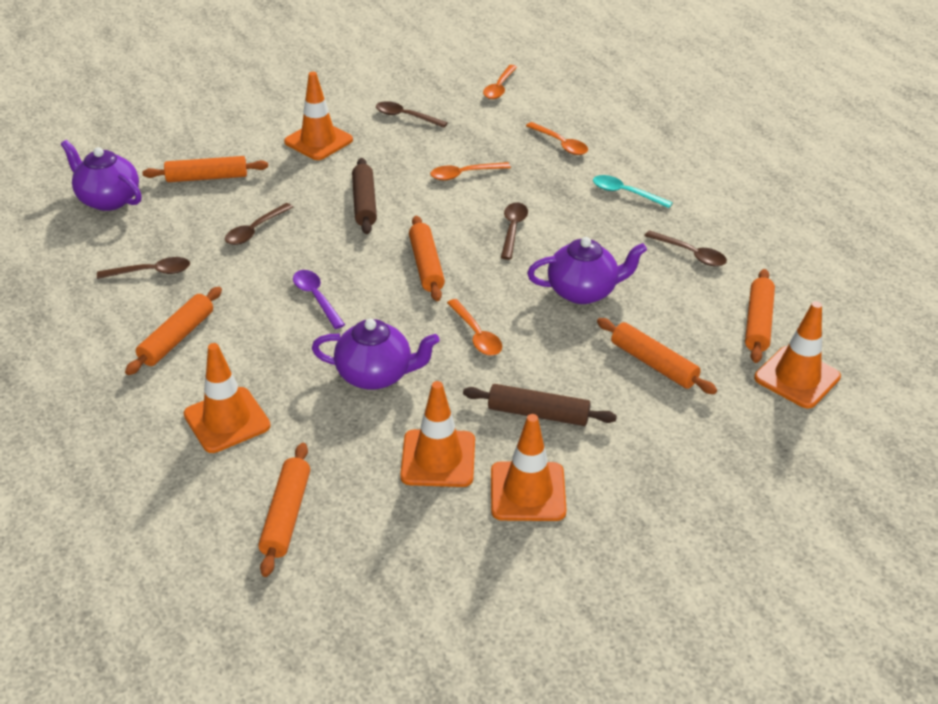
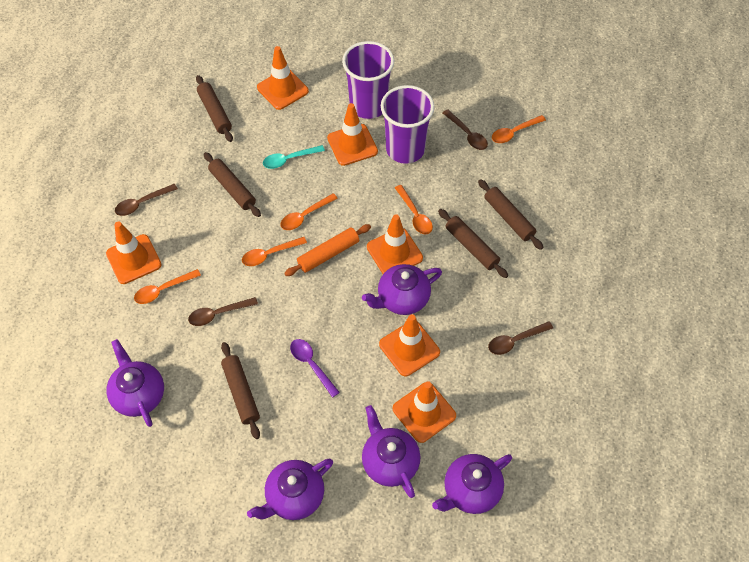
brown rolling pin: [352,158,377,234] [463,384,617,426] = 2 -> [196,75,233,142] [204,152,261,217] [221,342,260,439] [438,209,508,278] [478,179,543,250] = 5
brown spoon: [97,257,190,279] [225,203,293,245] [376,101,448,128] [501,203,528,260] [644,230,727,266] = 5 -> [115,184,178,216] [188,297,258,326] [443,109,488,150] [488,321,553,355] = 4
orange rolling pin: [125,287,222,375] [142,156,268,182] [258,443,310,577] [409,216,445,301] [597,318,717,394] [745,269,775,363] = 6 -> [284,224,371,276] = 1
orange spoon: [430,162,511,180] [447,299,502,356] [483,65,517,99] [526,122,588,155] = 4 -> [134,269,201,304] [242,237,307,266] [281,193,338,230] [395,185,433,235] [492,115,546,143] = 5
orange traffic cone: [184,343,271,453] [284,72,353,160] [400,381,475,487] [491,414,567,521] [754,301,841,409] = 5 -> [106,222,162,284] [257,46,309,110] [327,103,378,166] [367,214,423,274] [379,314,440,377] [393,381,456,443] = 6
purple cup: none = 0 -> [342,41,395,119] [381,85,435,164] = 2
purple teapot: [61,140,142,211] [311,319,440,390] [527,237,647,304] = 3 -> [106,339,164,427] [247,459,333,520] [362,264,442,315] [362,405,421,498] [432,454,512,514] = 5

